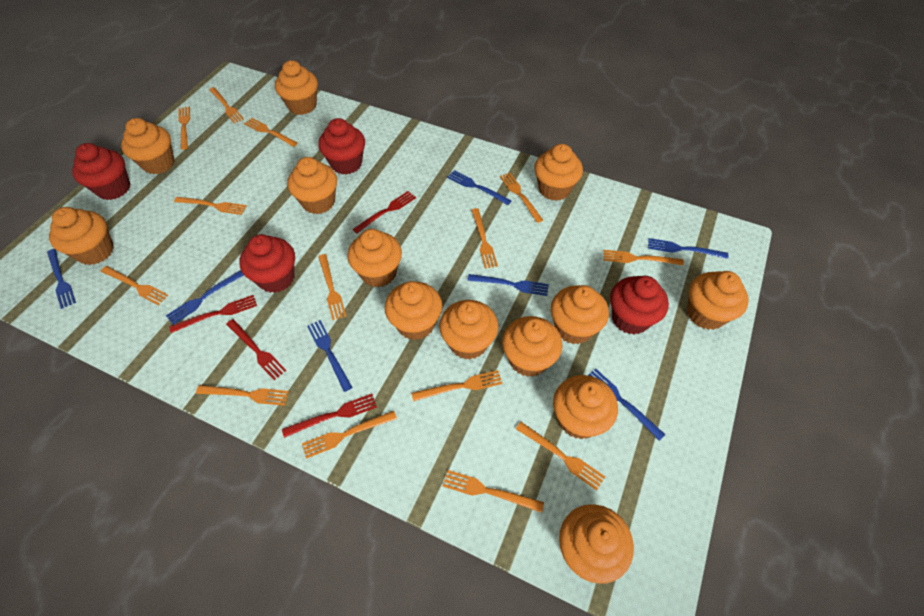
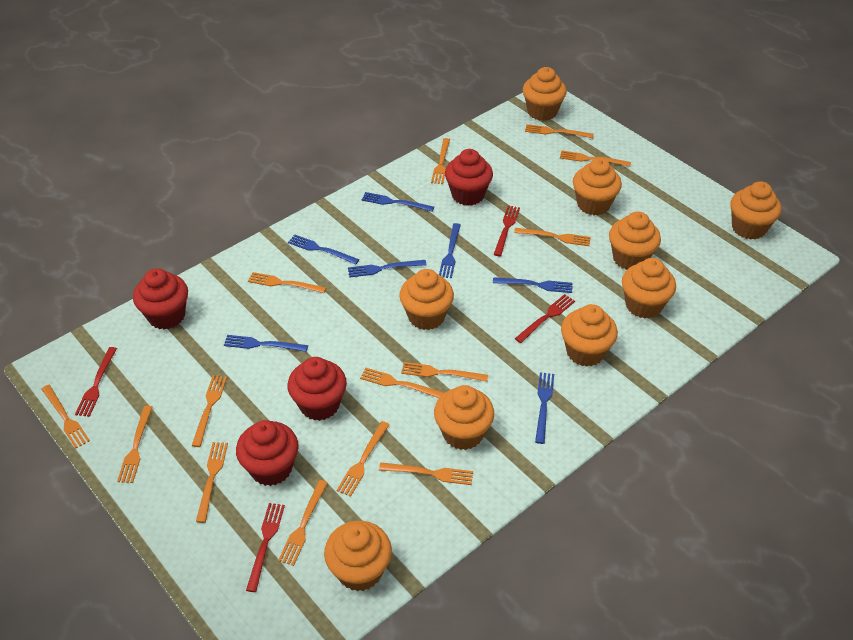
orange cupcake: [49,207,114,265] [121,118,175,174] [275,60,318,115] [287,157,337,214] [348,229,402,287] [385,281,443,340] [439,300,498,360] [502,316,562,377] [534,144,583,201] [551,285,609,344] [553,375,618,439] [559,504,634,584] [687,271,749,330] = 13 -> [324,521,392,591] [399,269,454,330] [434,385,494,450] [522,67,567,121] [561,304,618,367] [573,158,622,215] [609,211,661,270] [622,258,676,319] [730,181,781,240] = 9

